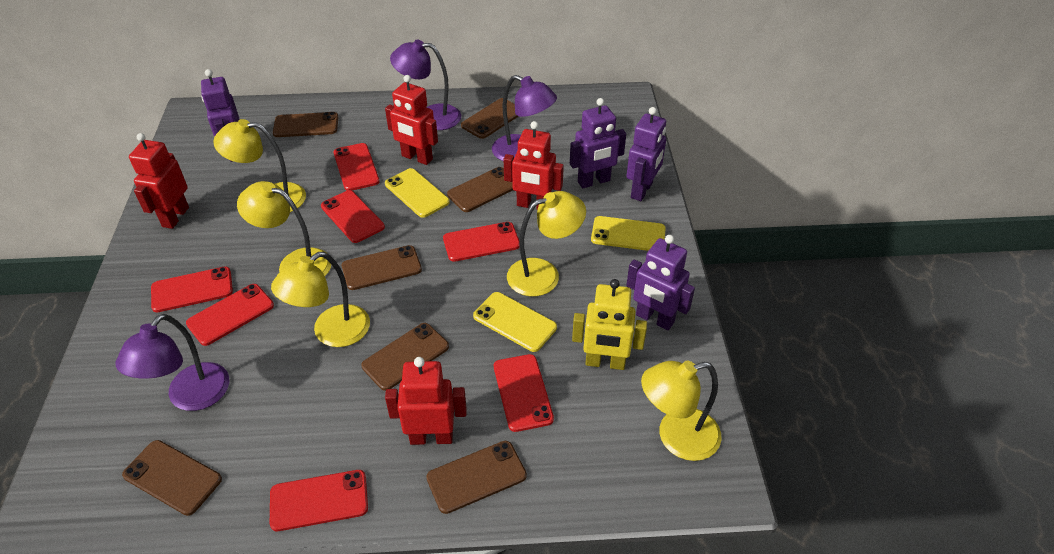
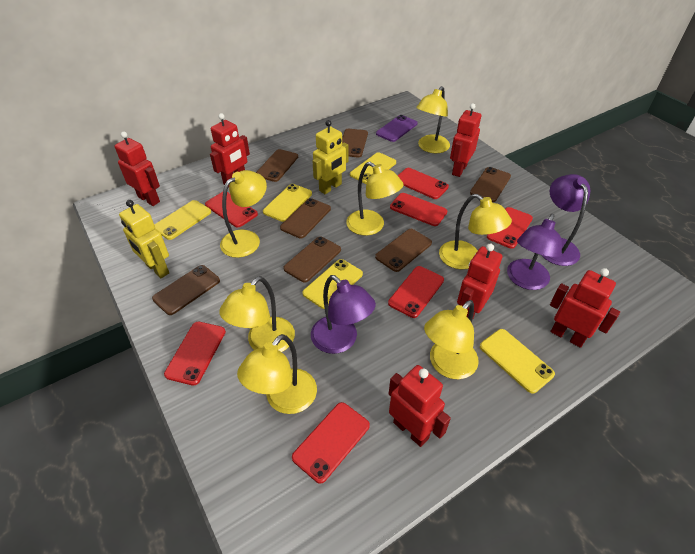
purple phone: none = 0 -> [376,115,418,142] = 1
purple robot: [201,69,240,162] [570,98,626,188] [626,107,666,201] [626,235,695,331] = 4 -> none = 0
red robot: [129,133,189,229] [385,75,438,165] [385,357,467,445] [504,121,564,210] = 4 -> [115,132,160,206] [210,113,250,187] [389,365,451,447] [450,103,481,177] [457,244,503,320] [550,268,620,348] = 6
yellow lamp: [213,119,306,212] [237,181,331,276] [271,252,370,347] [507,191,586,296] [641,361,721,461] = 5 -> [219,276,295,352] [220,170,267,258] [237,334,317,414] [346,162,404,236] [416,86,450,153] [424,300,479,379] [439,194,512,269] = 7
yellow phone: [385,168,450,218] [473,292,557,352] [591,216,666,251] = 3 -> [154,200,211,240] [263,184,312,222] [302,259,363,309] [350,152,396,184] [480,329,555,394] = 5
yellow robot: [572,279,647,370] = 1 -> [119,200,169,278] [312,120,348,194] = 2

